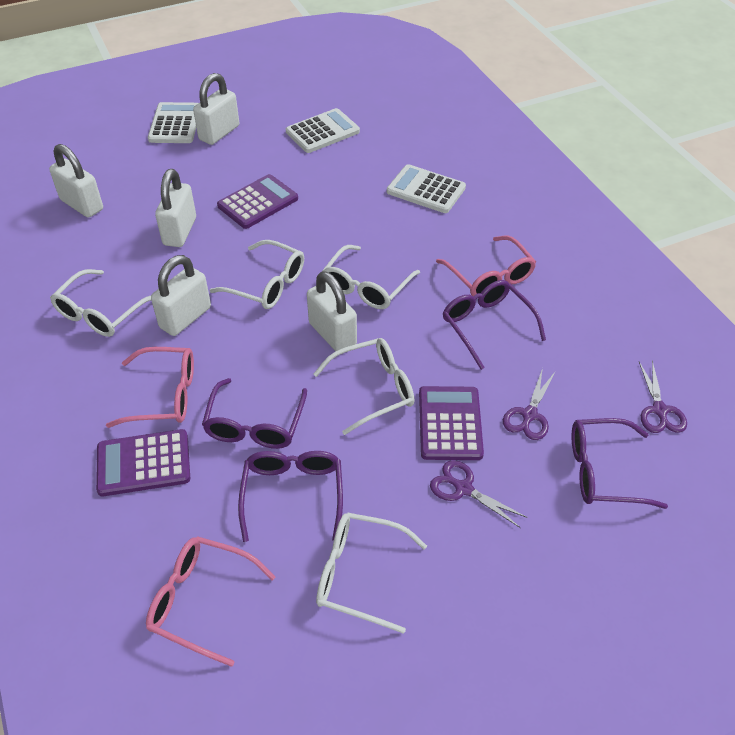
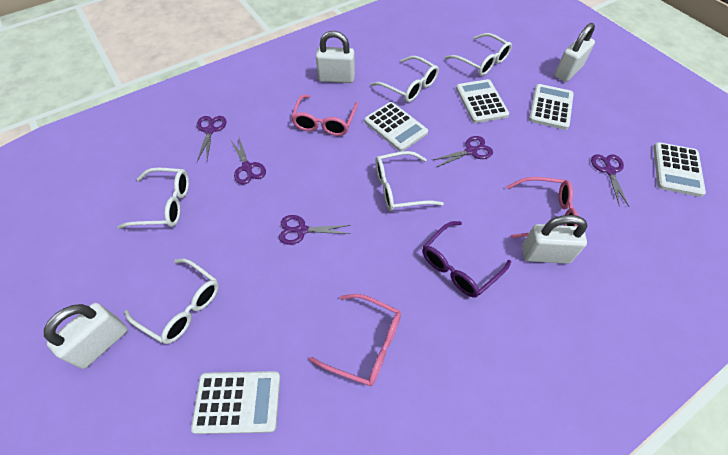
purple calculator: [96,429,190,496] [217,174,298,229] [419,386,484,460] = 3 -> none = 0
purple glasses: [202,378,307,449] [238,451,343,542] [443,280,546,370] [572,418,668,509] = 4 -> [422,221,511,297] = 1
purple scissors: [430,460,528,528] [503,368,555,440] [639,360,687,433] = 3 -> [197,116,226,161] [231,138,266,184] [279,215,350,245] [433,136,493,167] [591,154,629,206] = 5
white calculator: [148,102,198,143] [286,108,360,153] [387,164,466,213] = 3 -> [191,371,280,434] [364,102,428,152] [456,79,509,123] [529,84,574,130] [653,142,706,197] = 5
white padlock: [49,144,103,218] [151,255,211,336] [155,169,196,247] [193,73,239,145] [307,271,357,351] = 5 -> [44,303,128,369] [316,31,355,83] [522,215,587,264] [554,23,595,82] = 4

